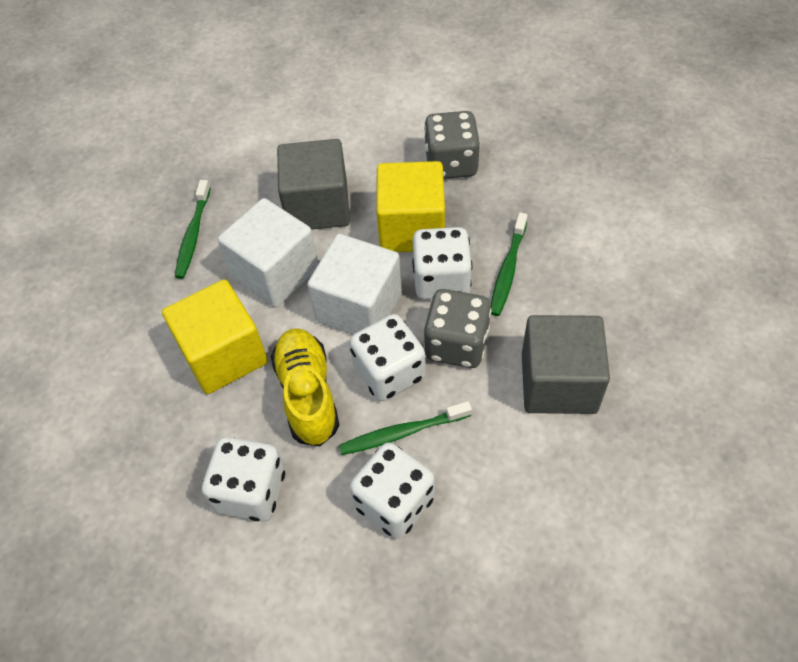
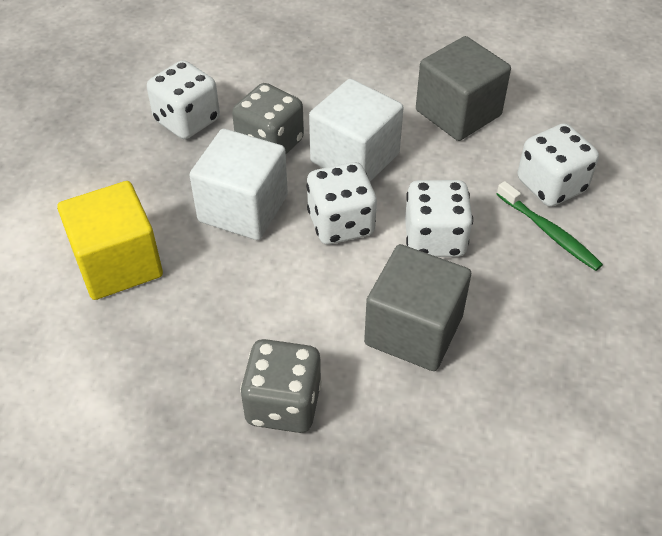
green toothbrush: [175,180,211,279] [339,401,472,455] [491,212,528,316] = 3 -> [497,181,603,271] = 1
yellow cube: [162,279,268,394] [376,161,445,252] = 2 -> [57,181,163,300] = 1
yellow shoe: [271,328,339,446] = 1 -> none = 0

